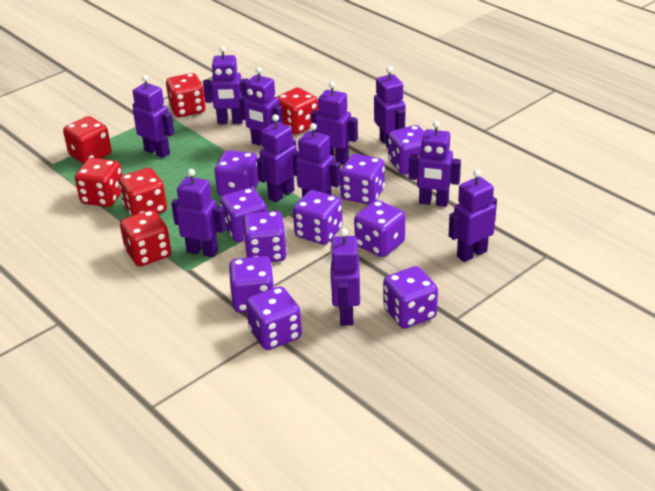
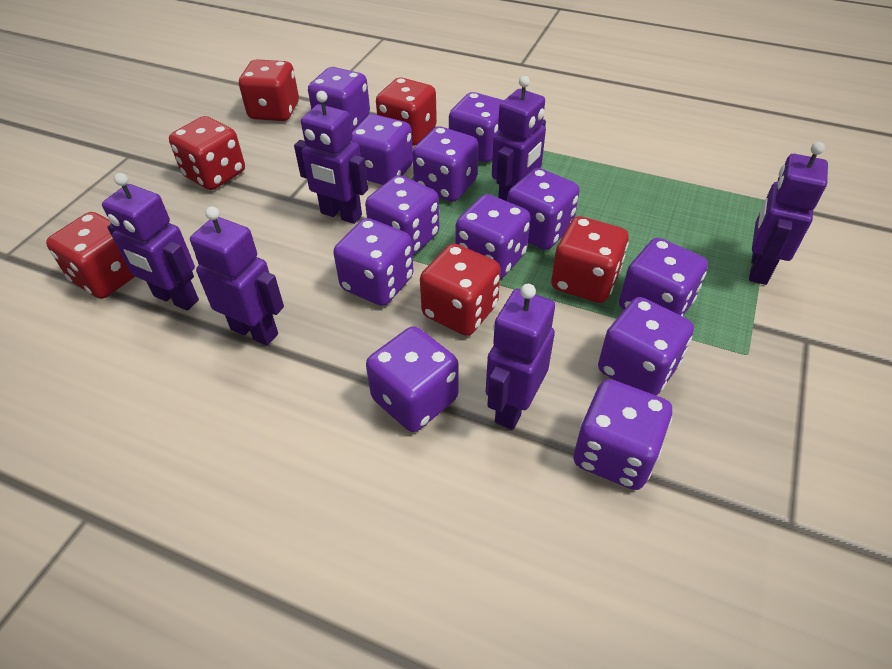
purple dice: [215,150,259,196] [220,188,267,242] [229,256,275,313] [243,211,287,262] [246,286,302,350] [293,190,343,245] [340,154,385,205] [354,200,405,257] [383,266,438,328] [388,125,425,174] = 10 -> [308,67,370,131] [333,218,414,306] [351,114,413,185] [365,175,439,256] [366,326,459,432] [412,126,478,201] [449,92,504,162] [456,194,531,279] [507,168,579,250] [574,379,672,490] [598,297,694,396] [619,238,708,317] = 12
purple robot: [133,75,174,158] [171,169,226,257] [203,46,249,124] [239,67,283,146] [257,114,297,203] [292,123,341,197] [311,81,358,165] [330,228,360,326] [374,66,406,148] [409,121,461,207] [449,170,497,262] = 11 -> [102,173,199,311] [190,206,284,346] [294,91,368,224] [486,284,555,430] [492,76,546,201] [749,142,828,285] = 6

